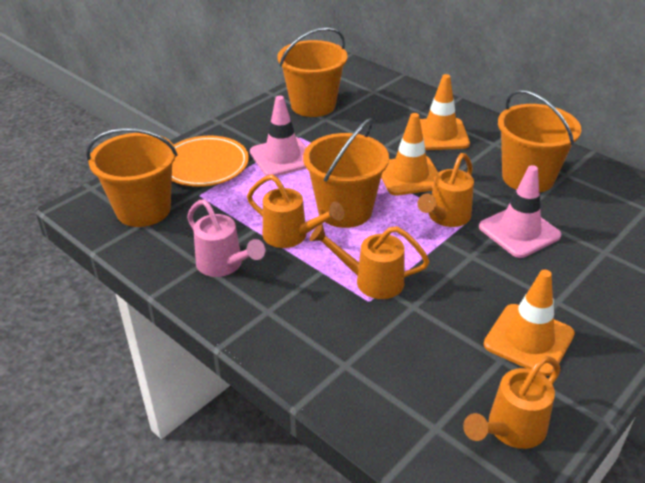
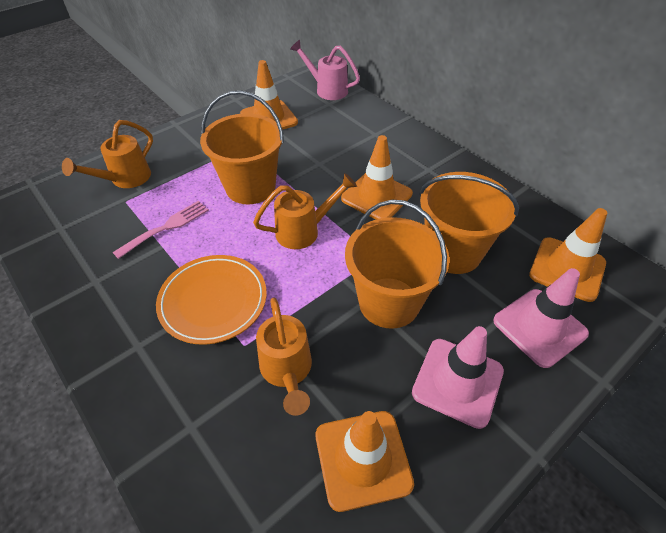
orange bucket: [86,128,178,227] [277,27,347,117] [303,118,389,228] [498,90,581,193] = 4 -> [200,90,284,204] [345,200,450,329] [419,172,519,274] = 3
orange traffic cone: [381,113,438,195] [420,74,470,150] [484,270,575,376] = 3 -> [240,60,298,130] [316,411,414,512] [341,135,413,220] [529,208,607,302] = 4
orange watering can: [247,174,344,248] [310,224,429,299] [418,153,474,227] [463,356,561,449] = 4 -> [62,120,153,188] [253,173,357,249] [256,298,312,416] = 3
pink fork: none = 0 -> [112,201,209,259] = 1

